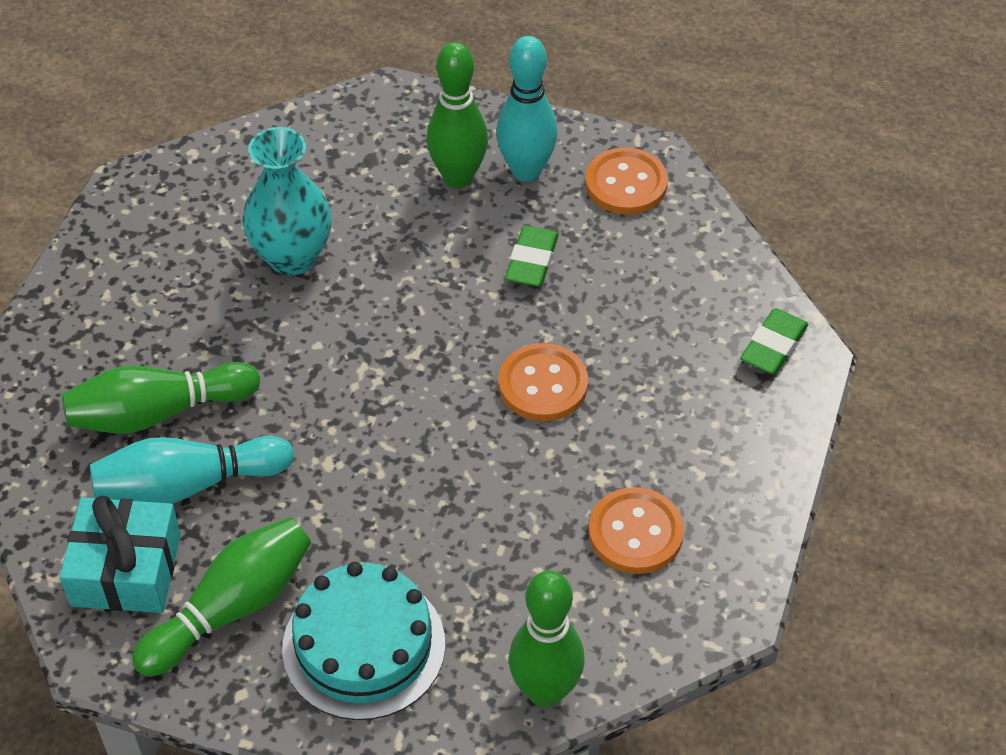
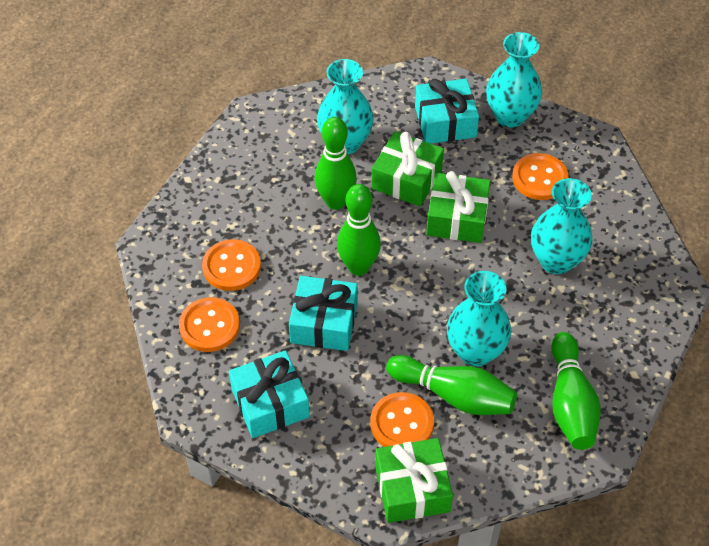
green eraser: [505,225,559,287] [740,308,808,374] = 2 -> none = 0
green gift: none = 0 -> [372,131,444,207] [375,438,453,523] [426,171,490,243] = 3
orange button: [499,343,588,421] [585,147,668,215] [588,487,684,574] = 3 -> [179,297,240,352] [202,239,261,291] [370,392,434,447] [512,153,568,200] = 4
turquoise bowling pin: [90,436,294,504] [496,36,558,182] = 2 -> none = 0
turquoise cake: [282,562,445,720] = 1 -> none = 0
turquoise gift: [60,496,181,613] = 1 -> [229,350,310,438] [289,276,358,351] [415,79,479,144] = 3
turquoise vase: [242,127,332,275] = 1 -> [317,59,374,154] [447,271,511,367] [486,32,542,127] [531,178,592,274] = 4

